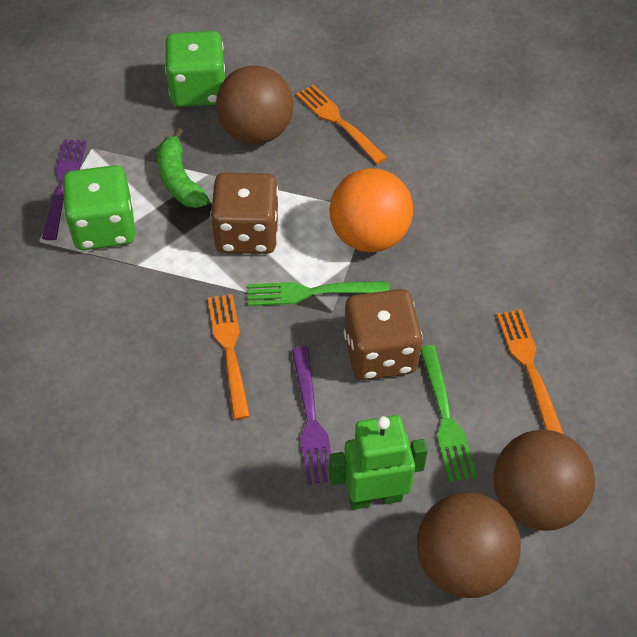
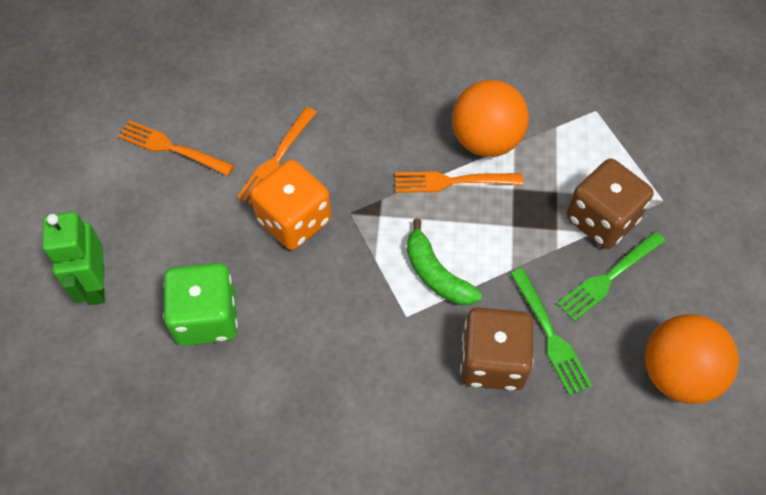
brown ball: [216,65,293,144] [417,493,521,598] [493,430,595,531] = 3 -> none = 0
green dice: [62,165,135,250] [165,31,225,107] = 2 -> [163,263,238,346] = 1
orange ball: [329,168,413,252] = 1 -> [452,80,529,157] [645,314,739,404] = 2
orange dice: none = 0 -> [250,160,331,250] = 1
purple fork: [42,139,86,240] [292,347,331,485] = 2 -> none = 0

